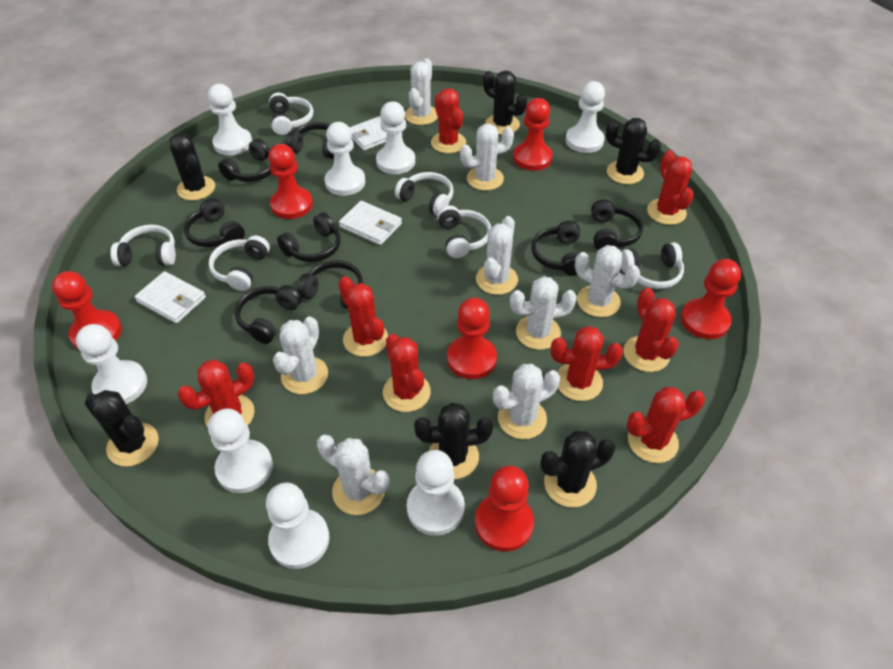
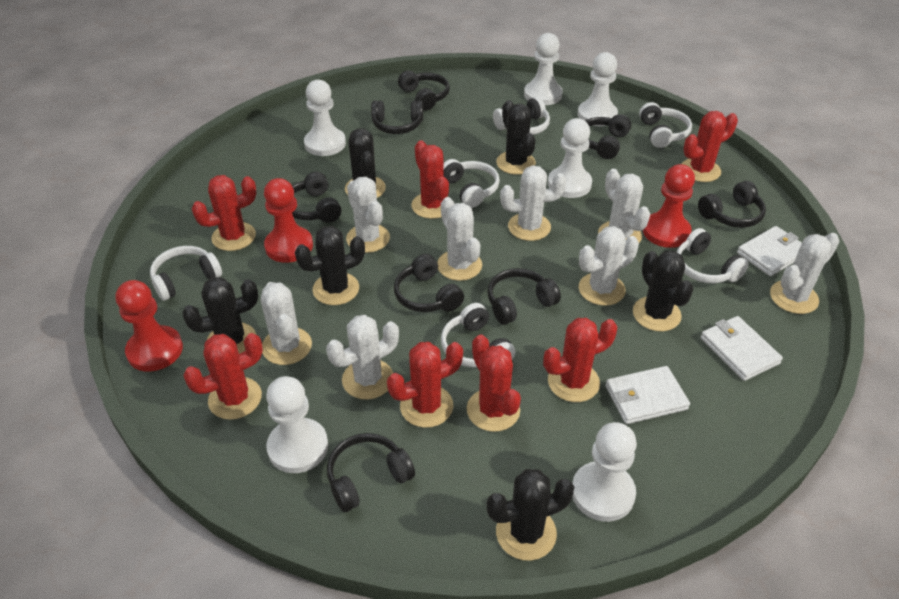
red cactus: [178,360,254,427] [338,276,388,357] [383,334,431,412] [431,88,466,154] [551,326,623,401] [623,288,679,372] [627,387,705,463] [647,150,694,225] = 8 -> [183,333,263,420] [192,175,256,251] [387,342,463,428] [411,140,449,219] [467,335,521,432] [543,318,617,402] [682,111,738,182] = 7
red pawn: [52,271,122,350] [268,144,313,219] [447,298,497,379] [475,466,534,552] [513,98,553,171] [681,259,741,339] = 6 -> [116,280,183,372] [264,178,313,263] [643,164,695,248] = 3
white pawn: [76,324,147,404] [208,84,252,156] [208,408,273,493] [266,482,330,569] [324,122,365,196] [376,101,415,174] [407,450,465,536] [566,81,605,153] = 8 -> [266,376,328,473] [304,80,346,156] [524,33,563,105] [548,118,592,198] [573,422,637,522] [578,52,618,126] = 6

